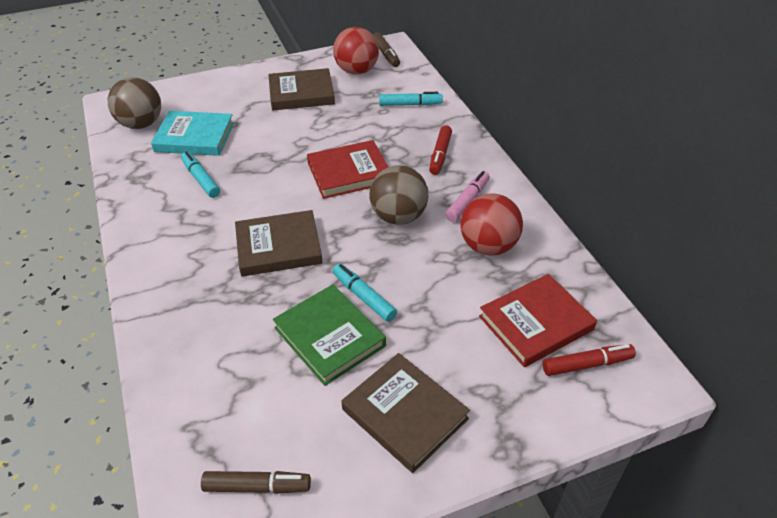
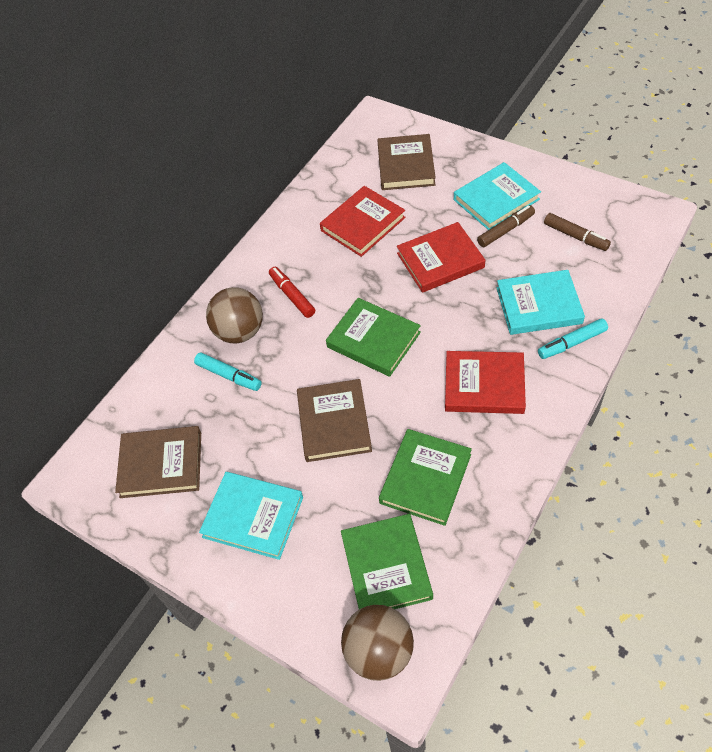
green book: [273,284,386,386] = 1 -> [326,298,421,377] [341,514,433,609] [379,429,472,526] = 3
pink marker: [445,171,490,222] = 1 -> none = 0
red ball: [333,27,379,75] [460,194,523,256] = 2 -> none = 0
red book: [307,140,388,199] [479,274,597,367] = 2 -> [320,186,406,257] [397,222,485,293] [445,351,526,414] = 3
red marker: [429,125,452,175] [543,344,636,376] = 2 -> [269,267,315,318] = 1
turquoise book: [151,111,234,156] = 1 -> [199,472,303,560] [454,162,541,230] [496,270,585,335] = 3
turquoise marker: [181,151,220,198] [333,264,397,322] [379,92,443,106] = 3 -> [194,353,262,391] [538,318,608,359] = 2

